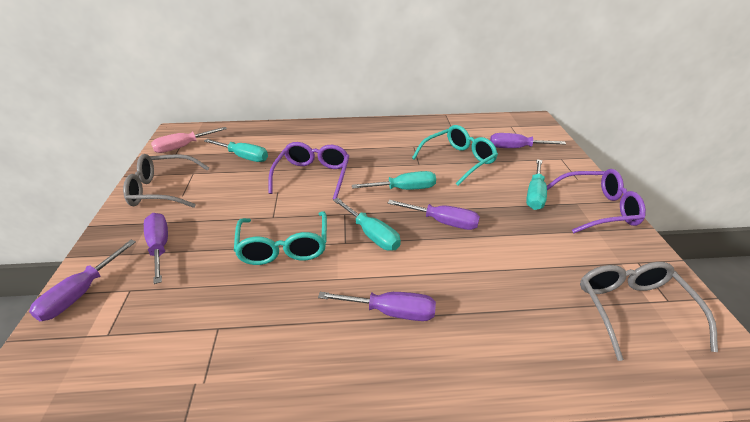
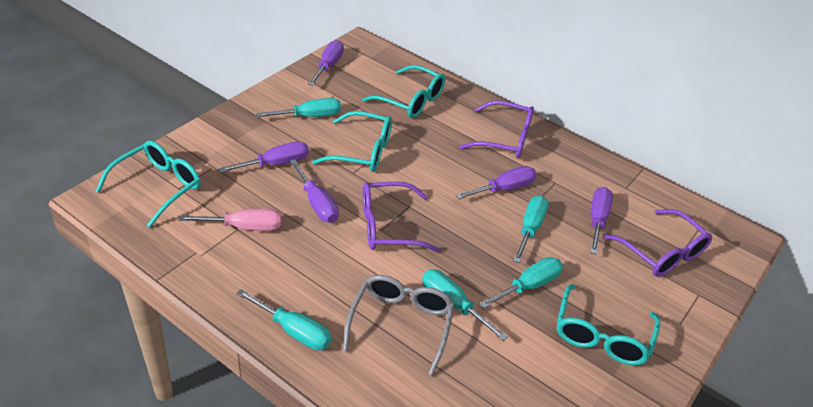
grey glasses: [123,154,209,208] [580,262,718,361] = 2 -> [343,275,455,376] = 1
purple glasses: [268,142,349,200] [547,169,646,233] = 2 -> [363,181,440,253] [459,100,534,158] [604,209,712,277] = 3
turquoise glasses: [234,211,327,265] [412,125,498,186] = 2 -> [96,141,201,228] [312,111,392,172] [362,65,445,118] [557,284,660,365] = 4
turquoise screwdriver: [204,139,268,162] [333,198,401,251] [352,171,436,190] [526,159,547,210] = 4 -> [236,289,332,350] [256,98,341,117] [422,269,508,341] [479,257,563,308] [513,195,549,263] = 5

